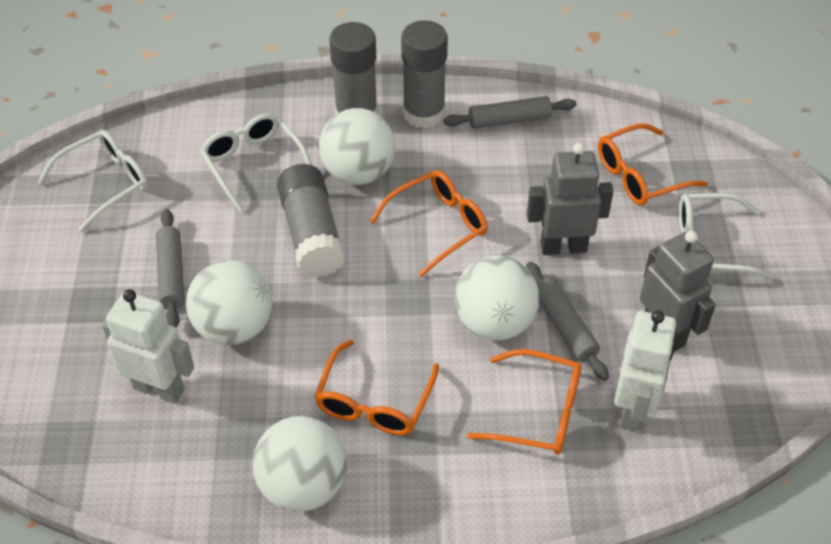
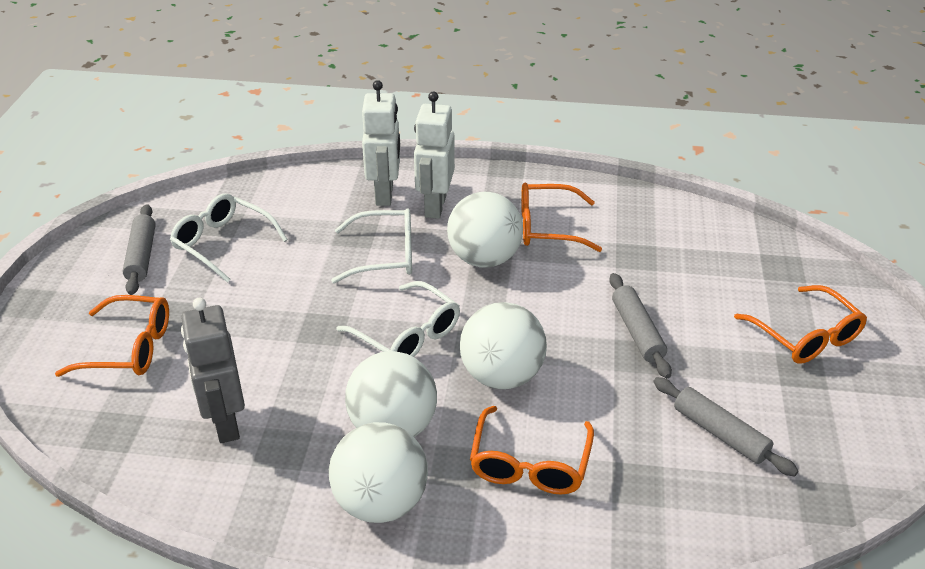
grey glue stick: [277,164,345,278] [329,22,378,115] [401,20,448,129] = 3 -> none = 0
grey robot: [527,143,613,255] [640,231,716,352] = 2 -> [181,298,245,443] = 1

